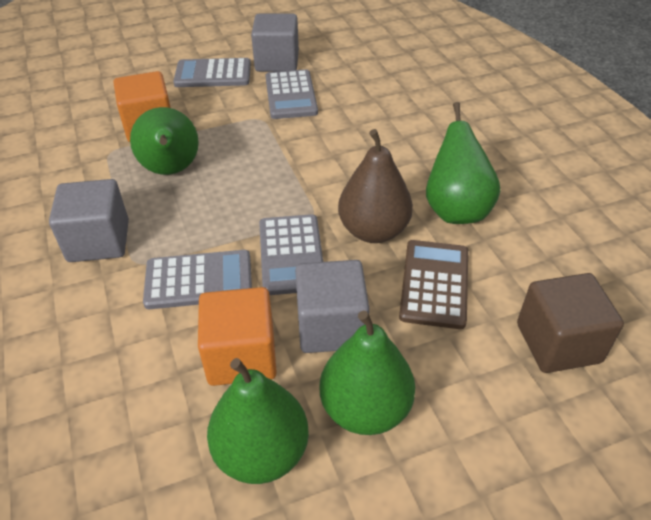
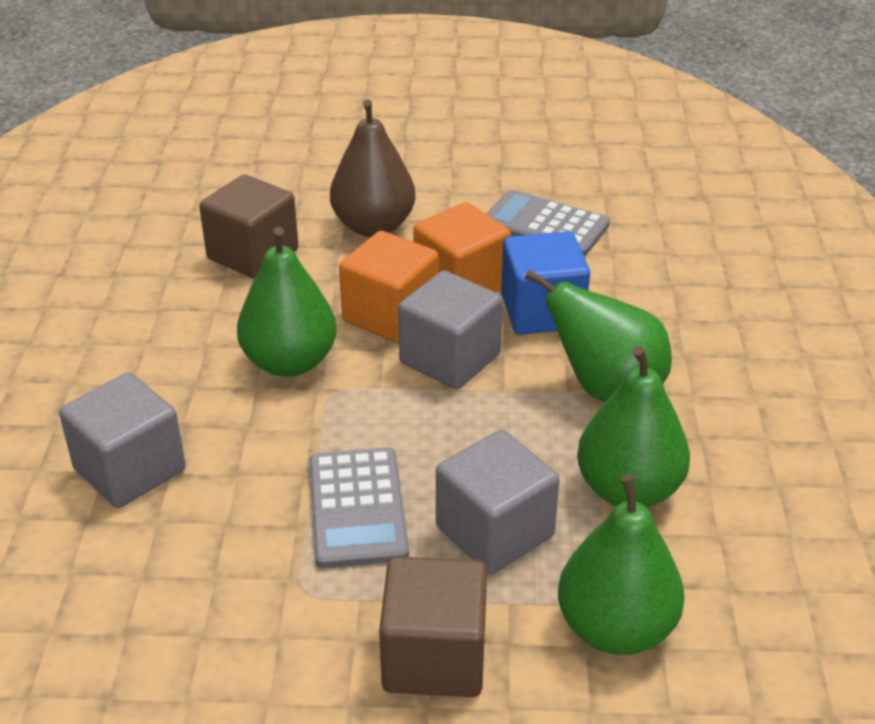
blue cube: none = 0 -> [501,231,590,335] = 1
brown calculator: [399,240,468,329] = 1 -> none = 0
brown cube: [517,273,624,373] = 1 -> [199,175,298,279] [379,556,487,697] = 2
grey calculator: [143,250,252,309] [173,58,251,87] [259,214,323,295] [265,69,318,119] = 4 -> [309,447,409,569] [486,190,610,256] = 2

